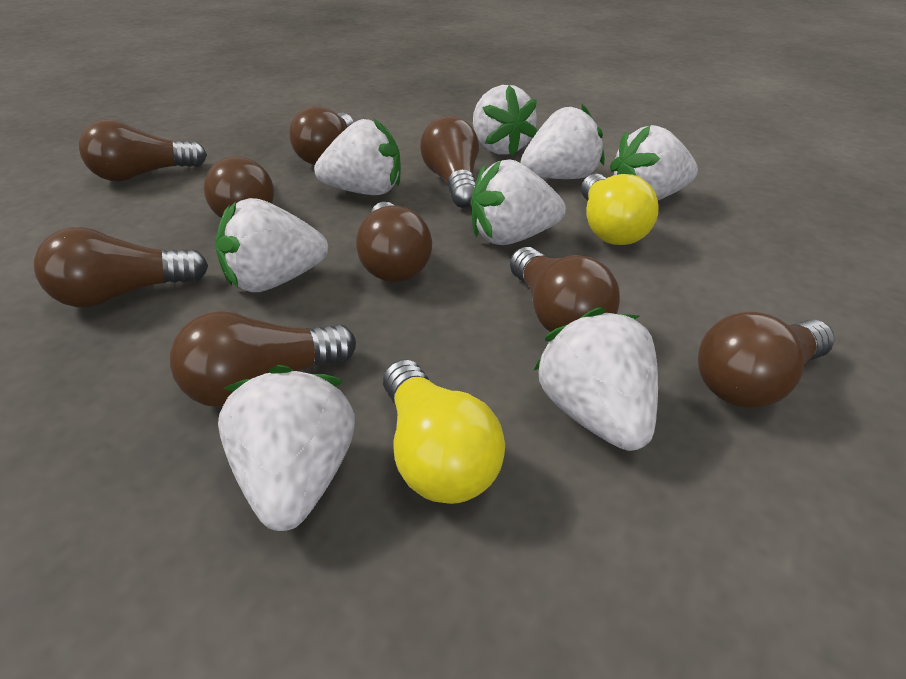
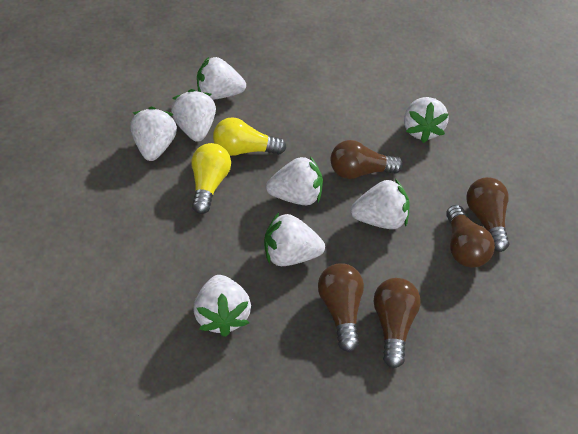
brown light bulb: [34,227,208,307] [79,120,207,181] [170,311,356,408] [204,156,274,218] [289,106,354,165] [356,202,432,282] [420,116,479,208] [510,247,620,332] [698,312,835,408] = 9 -> [318,263,364,352] [330,140,403,179] [374,278,421,368] [446,205,495,268] [466,177,510,252] = 5

